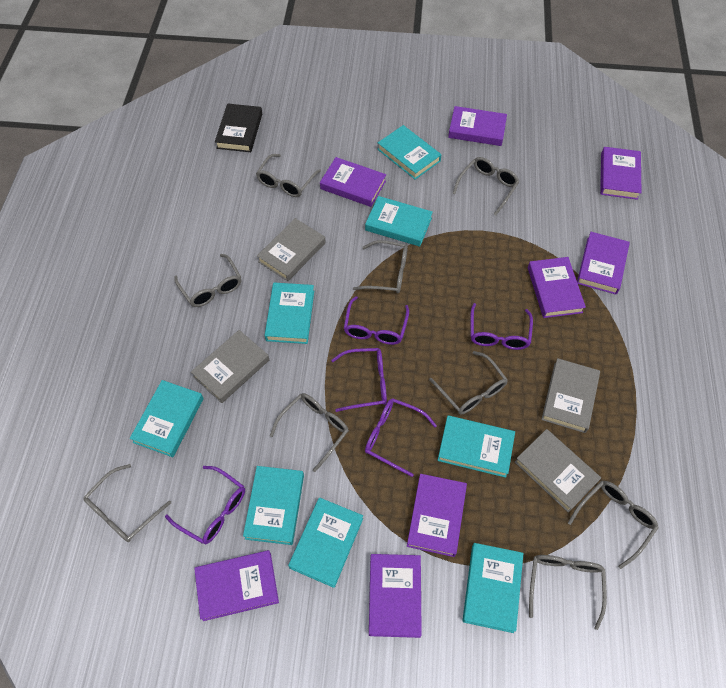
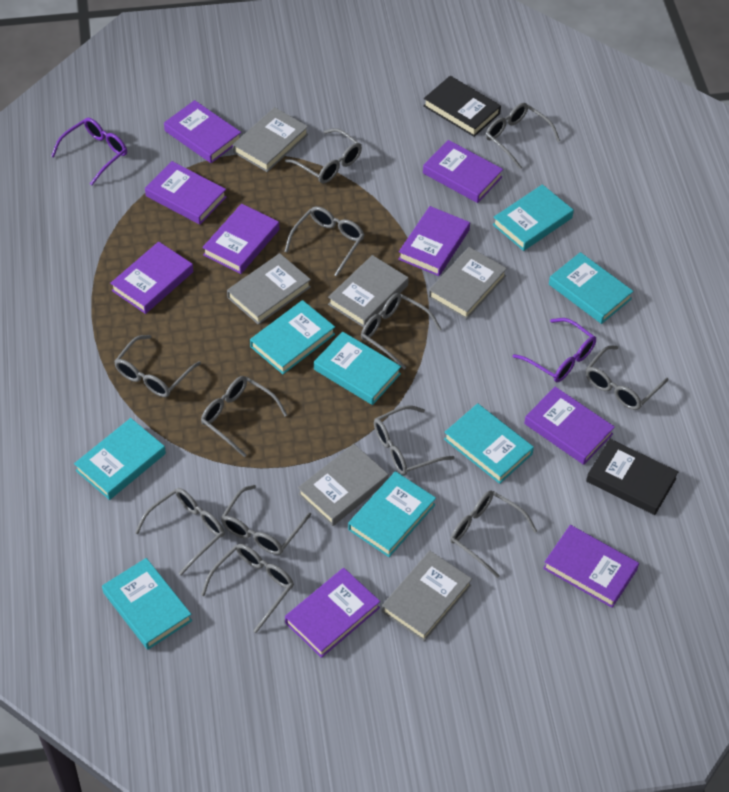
black book: [215,103,262,152] = 1 -> [424,76,501,137] [586,439,678,515] = 2
grey book: [191,330,269,403] [257,218,326,281] [515,429,601,512] [541,358,600,433] = 4 -> [227,253,311,325] [233,107,308,172] [298,444,389,526] [328,255,409,327] [382,551,472,641] [428,247,507,319] = 6
grey glasses: [83,464,171,542] [174,254,241,307] [256,154,321,197] [270,393,349,472] [353,240,408,293] [429,351,508,415] [452,157,519,216] [529,555,607,630] [568,481,659,569] = 9 -> [114,335,201,397] [135,488,225,575] [201,376,287,457] [201,544,294,633] [221,485,311,555] [285,128,362,183] [285,206,364,277] [361,293,442,370] [374,405,455,475] [450,490,537,578] [485,103,560,169] [586,345,669,410] = 12
purple book: [194,550,279,621] [320,157,386,207] [369,554,422,638] [407,474,467,557] [448,106,507,146] [528,257,586,318] [577,232,630,295] [600,147,642,200] = 8 -> [110,242,193,314] [145,161,227,224] [164,100,241,163] [202,203,279,274] [285,568,380,658] [398,206,470,276] [423,140,503,203] [524,387,615,465] [543,525,639,608] = 9
purple glasses: [165,466,245,544] [331,348,387,412] [344,296,409,345] [365,398,437,477] [470,303,533,350] = 5 -> [51,118,127,185] [513,318,596,382] = 2

